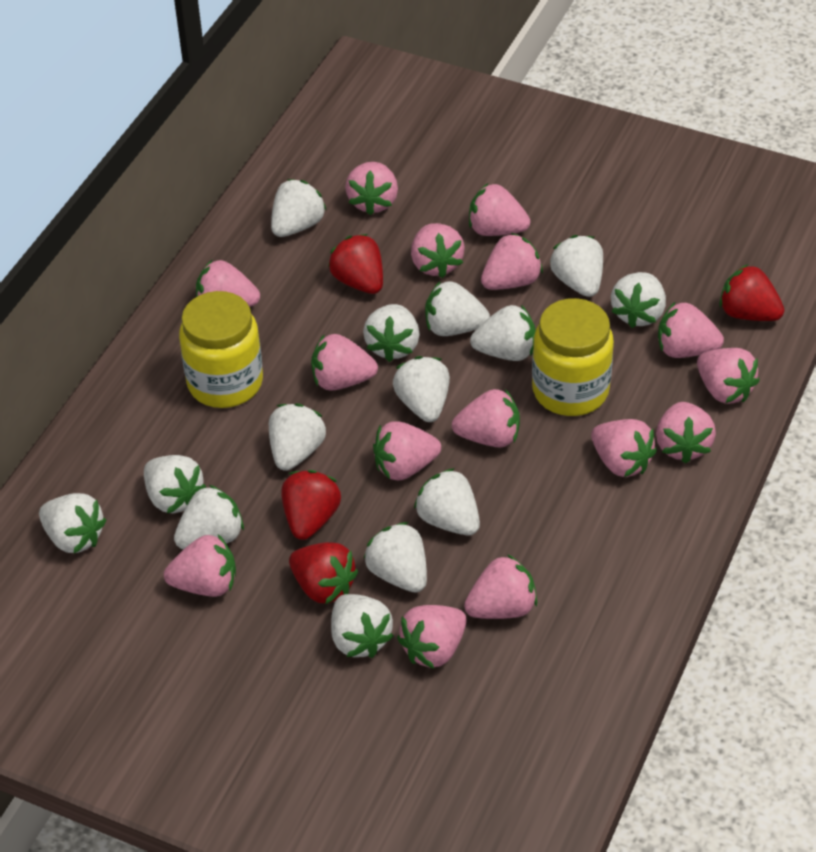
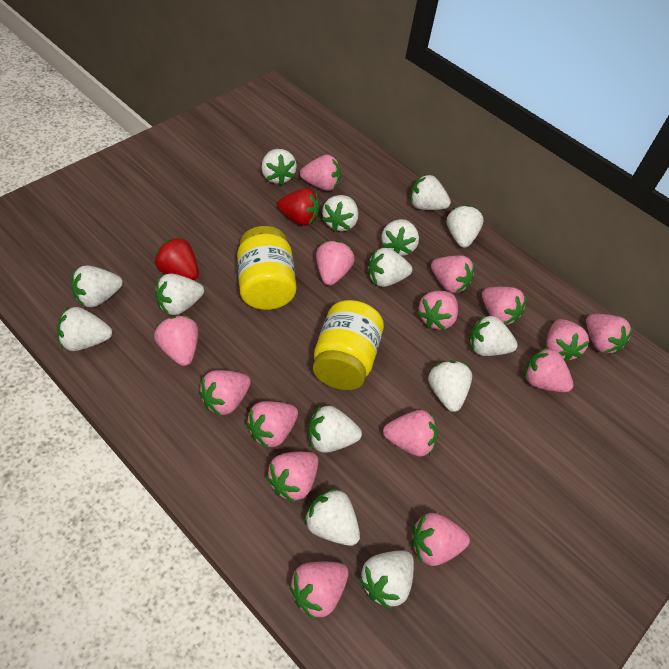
red strawberry: [282,470,341,540] [289,542,358,604] [328,234,383,294] [719,264,784,321] = 4 -> [154,237,199,280] [277,188,320,226] = 2

